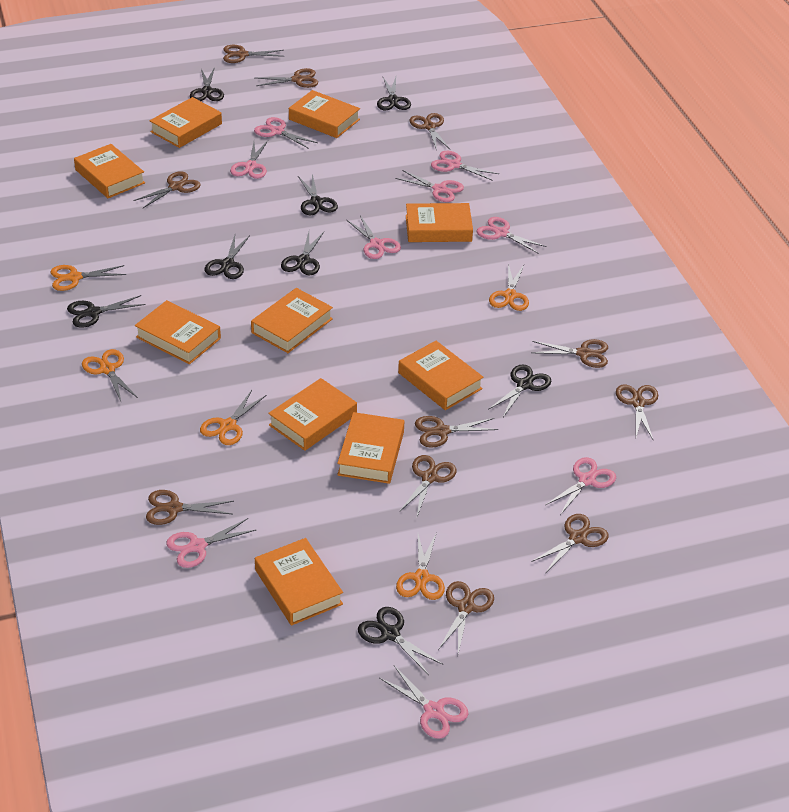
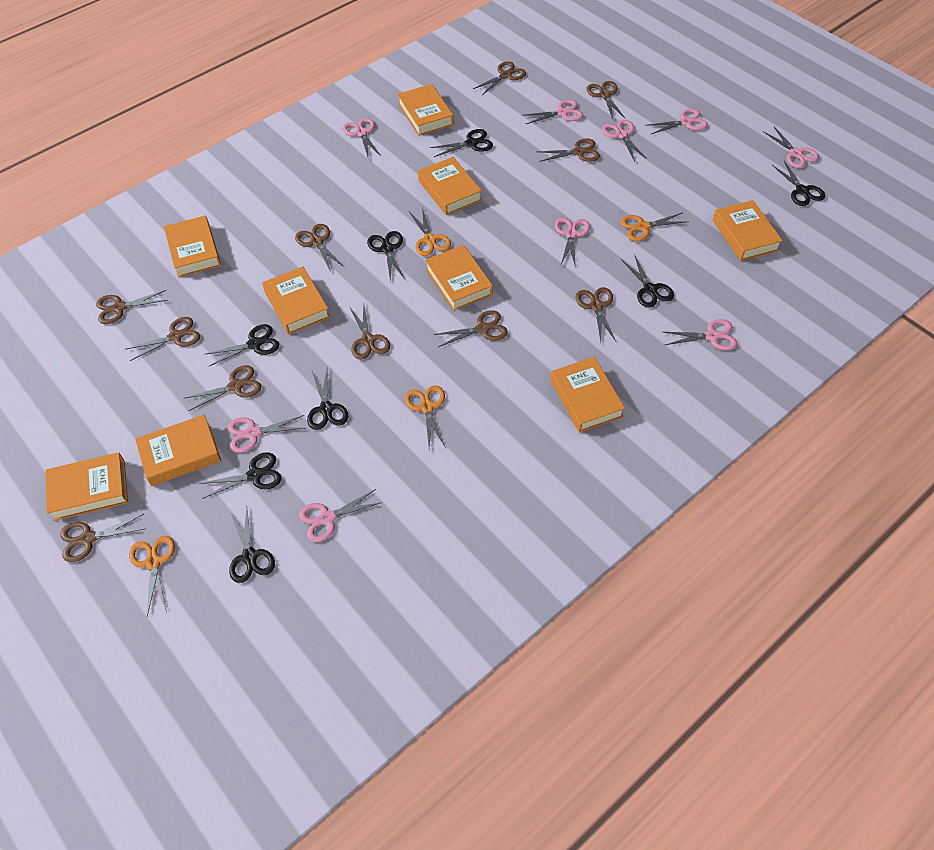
orange book: [74,144,145,198] [135,300,221,365] [149,97,222,148] [251,288,333,353] [255,538,343,626] [268,378,357,451] [289,90,360,138] [337,412,404,484] [398,341,484,410] [406,203,473,242] = 10 -> [46,453,128,521] [135,415,221,486] [164,216,221,277] [262,267,330,334] [397,84,454,136] [418,157,482,215] [425,245,493,311] [550,357,625,432] [713,200,783,261] = 9
orange scissors: [50,265,126,291] [82,349,138,401] [200,390,267,445] [396,532,445,600] [489,263,529,311] = 5 -> [129,536,175,617] [405,385,446,448] [409,207,451,256] [620,212,689,241] = 4

